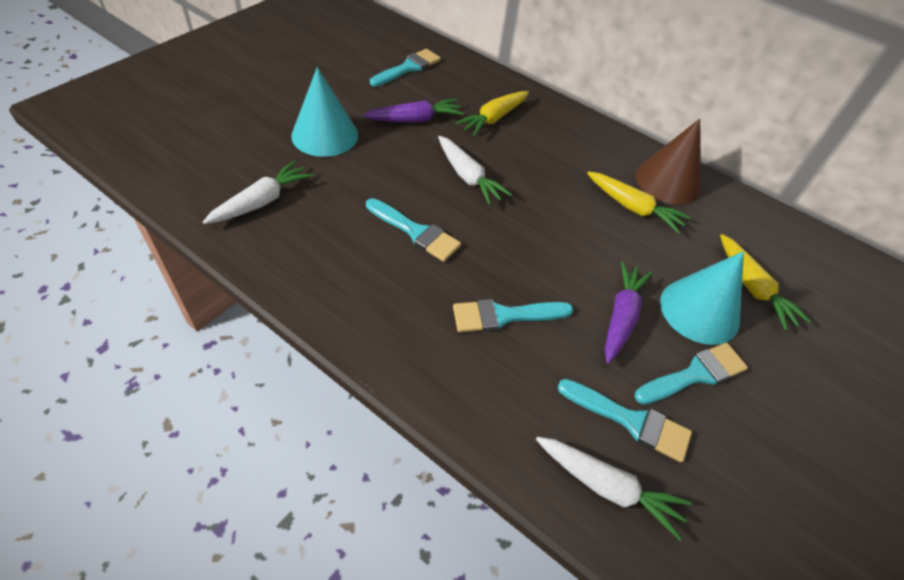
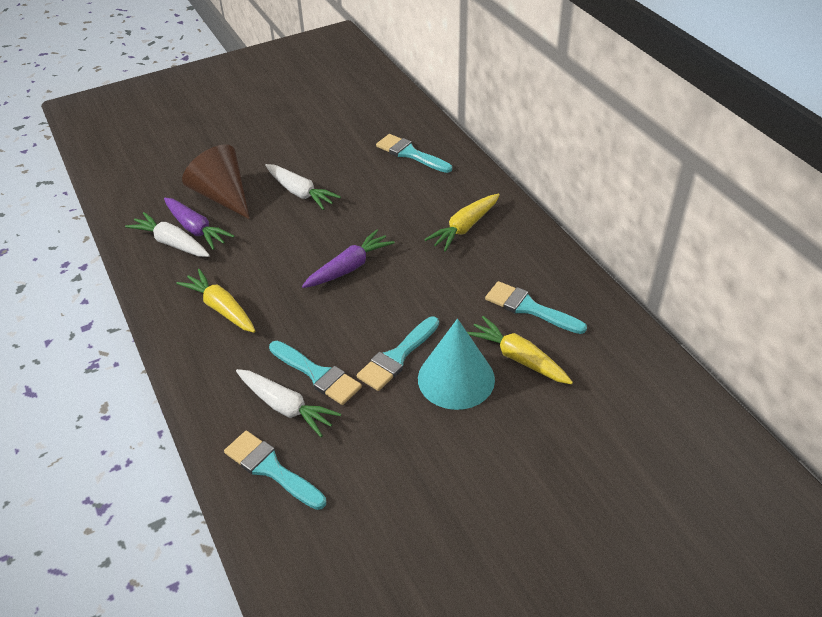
turquoise cone: [291,67,358,157] [660,251,744,345] = 2 -> [418,319,495,410] = 1

